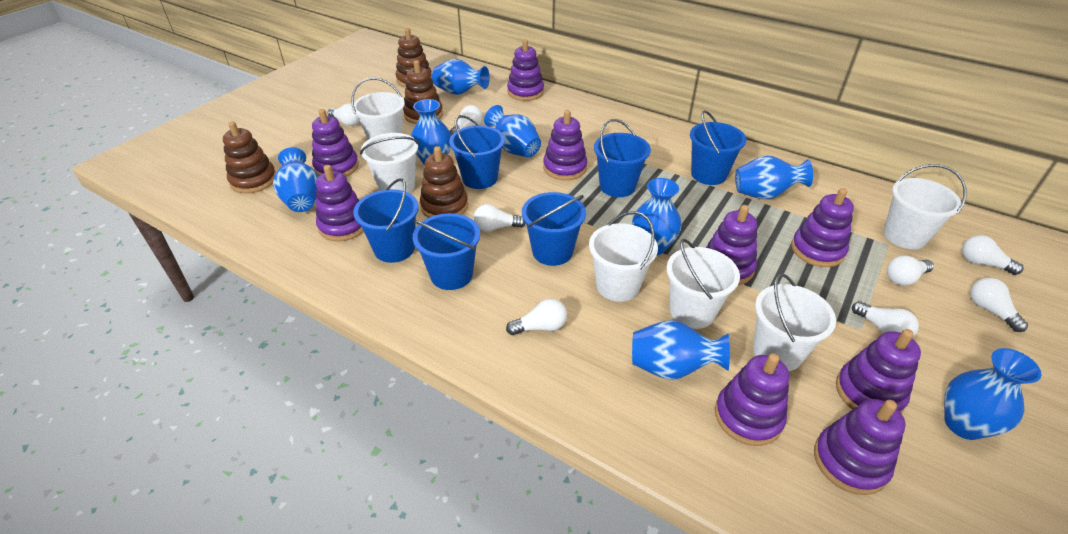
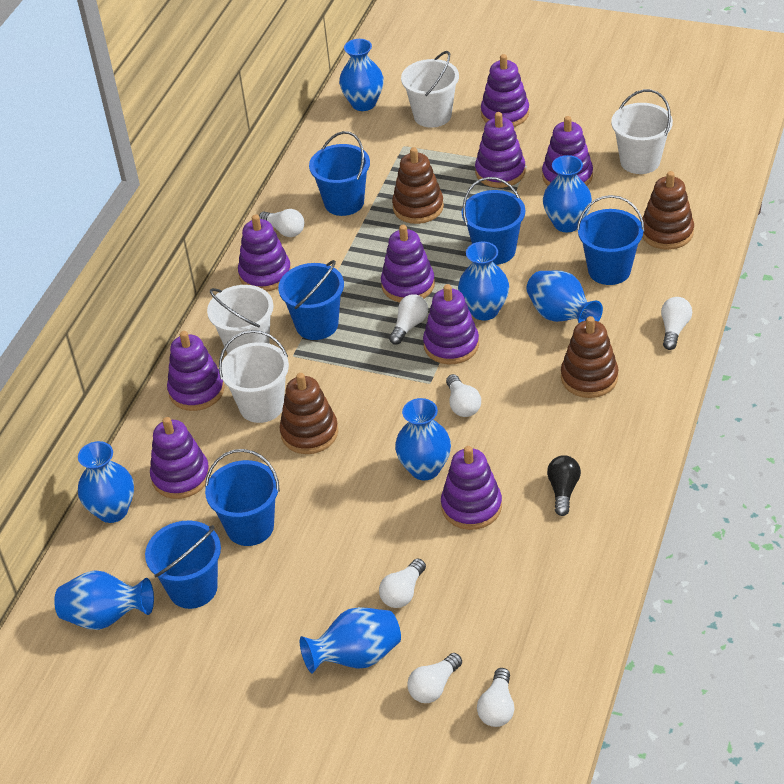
black light bulb: none = 0 -> [547,455,581,516] = 1
white bucket: [351,77,405,140] [360,133,419,193] [589,211,658,302] [666,239,740,329] [753,273,836,371] [883,164,966,249] = 6 -> [207,285,274,354] [219,330,289,423] [401,51,459,128] [611,89,673,174] = 4
white light bulb: [328,103,360,126] [450,105,482,136] [474,204,526,232] [506,299,567,335] [852,301,919,338] [887,255,934,286] [962,235,1023,275] [970,278,1028,332] = 8 -> [259,209,304,237] [379,558,426,608] [389,294,428,345] [407,653,462,703] [446,374,481,417] [477,668,514,727] [661,297,692,350] = 7

